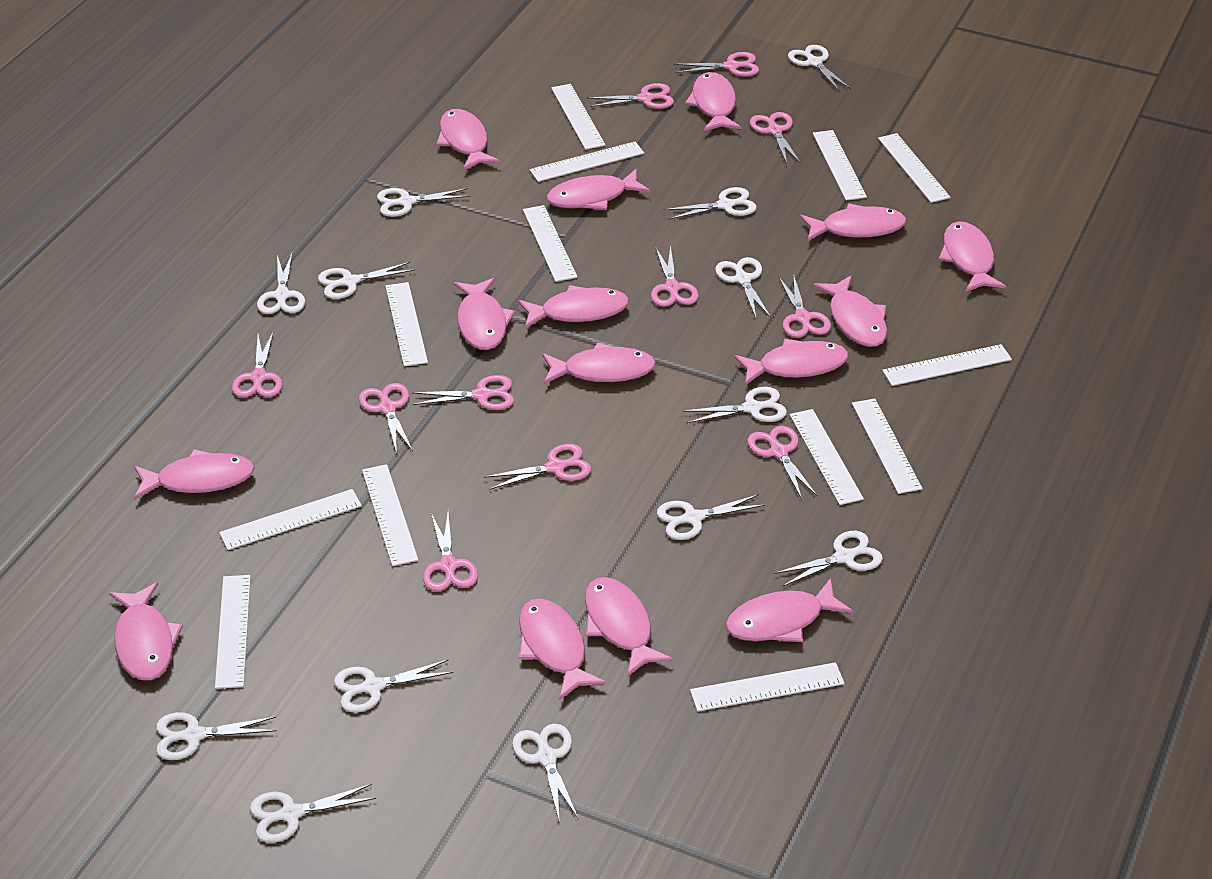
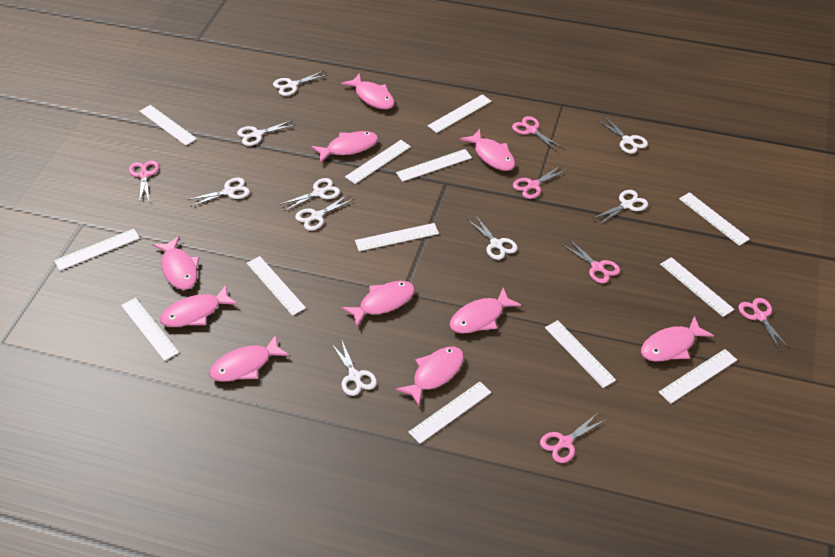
pink fish: [109,582,183,680] [134,449,255,500] [437,109,500,171] [453,278,515,350] [518,285,629,329] [519,598,606,700] [542,342,656,384] [547,169,650,210] [585,577,673,677] [685,72,741,131] [726,578,853,642] [734,339,848,385] [800,203,906,242] [813,275,887,347] [939,221,1006,292] = 15 -> [153,236,199,290] [160,284,238,327] [209,335,289,382] [311,131,378,163] [341,73,394,109] [341,281,415,327] [396,347,464,406] [449,287,521,333] [460,129,515,171] [641,316,714,362] = 10
pink scissors: [232,331,282,398] [359,383,413,454] [412,375,514,410] [423,513,478,591] [484,444,591,490] [587,83,674,109] [651,245,699,307] [674,52,759,77] [747,426,817,499] [750,112,800,164] [779,274,831,338] = 11 -> [129,160,159,203] [512,116,563,152] [513,165,567,199] [540,413,607,463] [562,239,620,283] [738,298,790,351] = 6
white scissors: [156,712,277,760] [250,784,376,843] [257,254,305,314] [318,262,415,299] [334,660,453,712] [377,188,470,217] [512,724,579,823] [657,494,766,540] [664,187,757,220] [682,387,787,423] [715,257,771,318] [774,531,883,586] [788,45,851,91] = 13 -> [187,178,250,207] [237,120,295,146] [273,71,327,96] [279,178,340,211] [295,194,354,231] [331,339,377,396] [468,215,518,260] [592,190,648,225] [599,117,648,154] = 9

